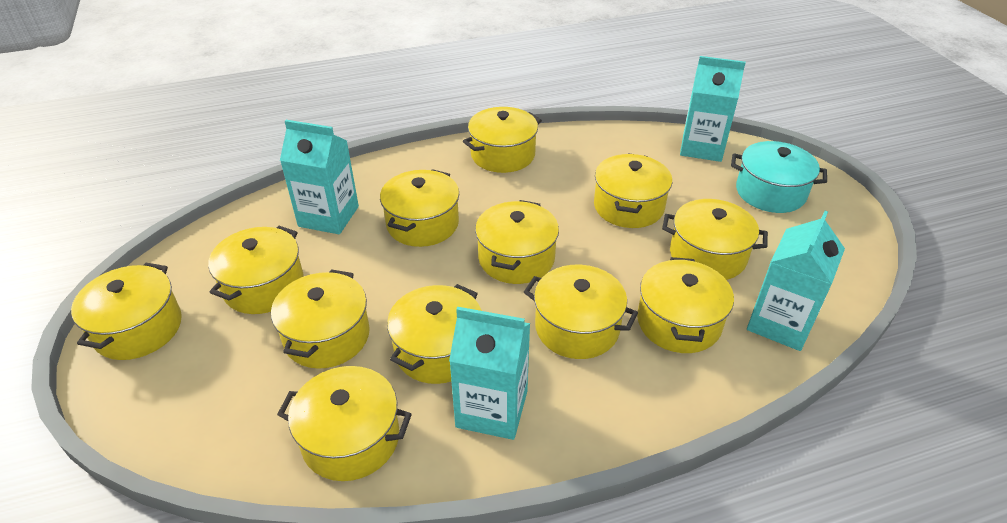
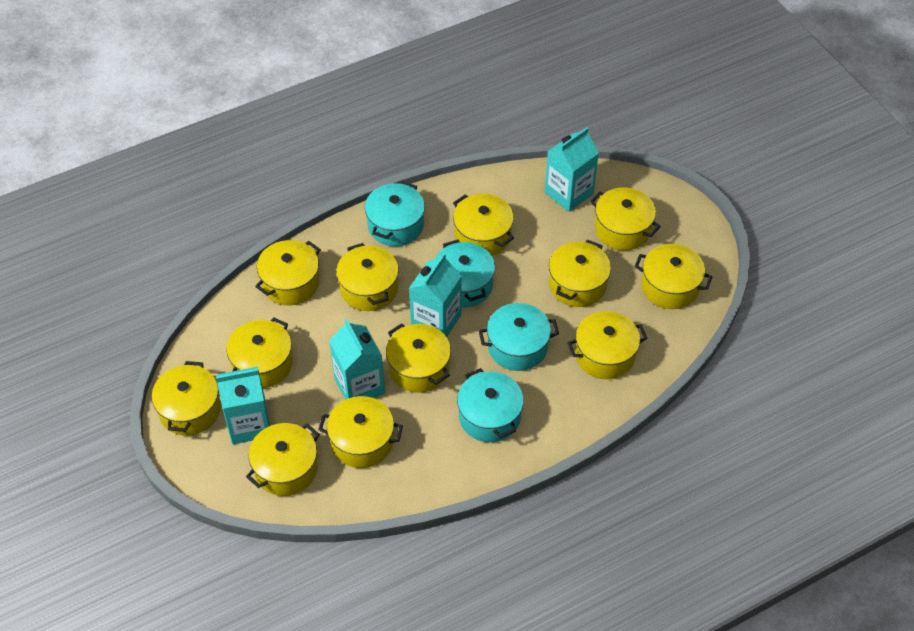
turquoise pot: [731,141,827,213] = 1 -> [365,181,425,246] [435,240,495,308] [457,368,524,442] [479,303,559,371] = 4

